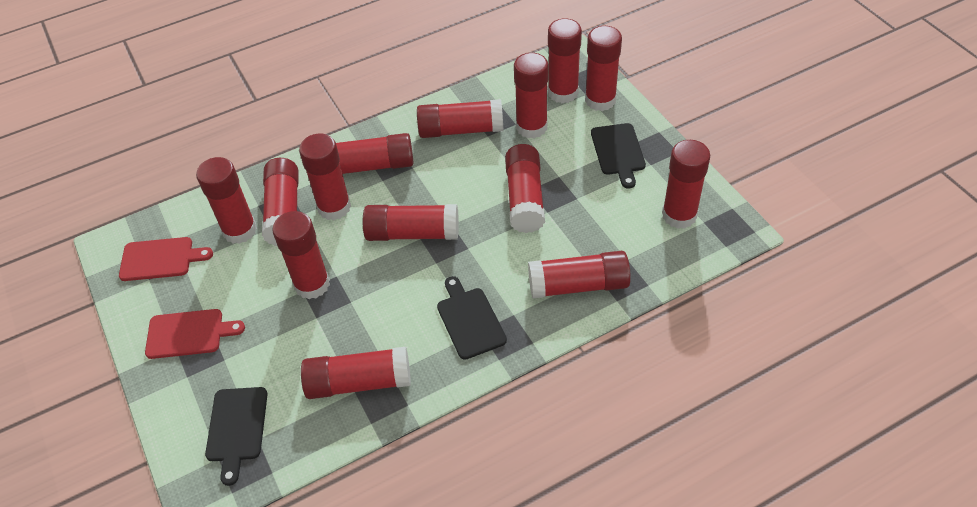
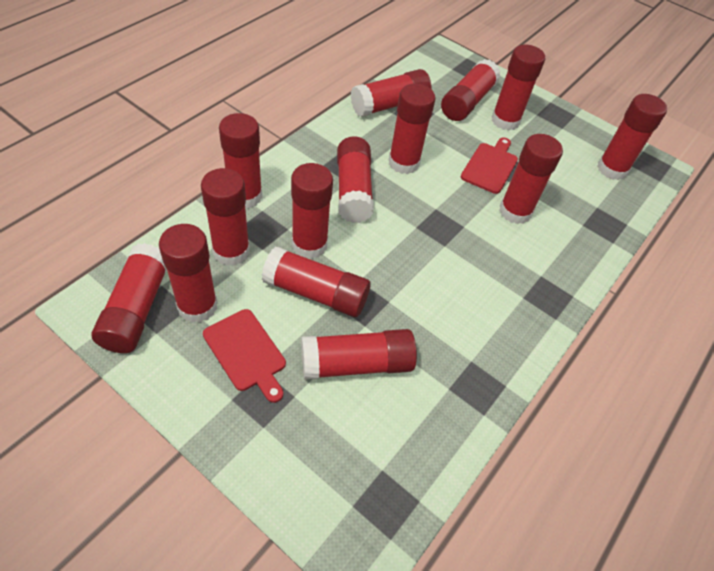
black cutting board: [205,387,268,486] [437,276,507,360] [591,123,646,189] = 3 -> none = 0

